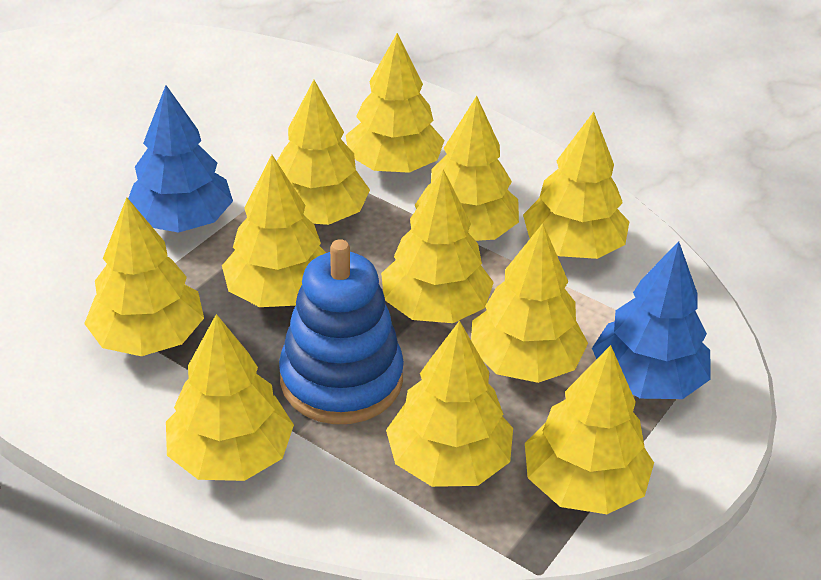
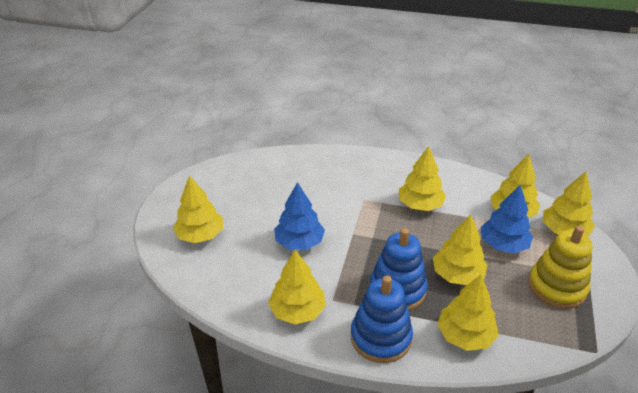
blue stacking toy: [279,239,404,424] = 1 -> [351,275,413,363] [370,228,428,310] = 2
yellow stacking toy: none = 0 -> [528,226,593,309] = 1
yellow tree: [84,197,204,356] [166,314,294,481] [222,155,326,307] [277,80,370,225] [346,33,445,173] [381,170,494,323] [386,321,513,487] [414,96,519,241] [471,224,588,383] [523,112,630,259] [525,345,654,514] = 11 -> [173,175,223,243] [268,250,326,324] [399,146,446,211] [433,214,487,285] [437,275,499,351] [491,154,540,218] [543,171,595,236] = 7

